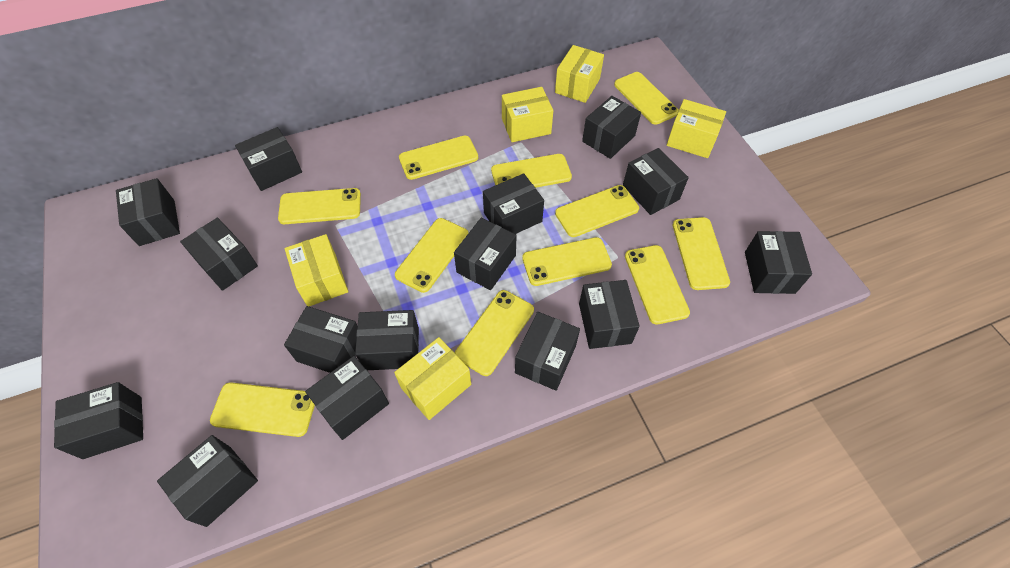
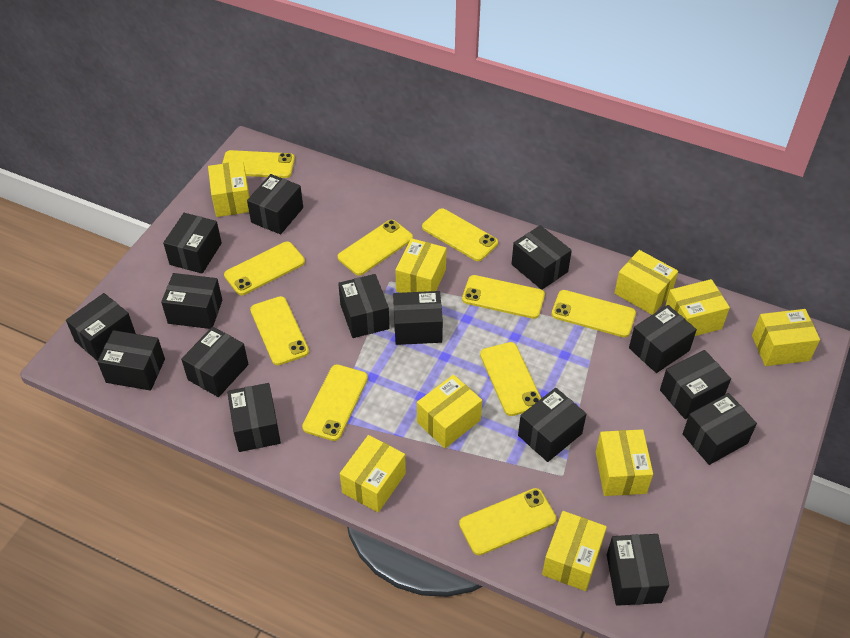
yellow box: [285,234,348,306] [394,337,471,420] [502,87,553,142] [555,45,604,103] [667,99,726,158] = 5 -> [208,161,249,217] [340,435,406,512] [395,238,447,293] [417,375,482,448] [542,511,607,591] [596,429,653,496] [614,250,678,315] [665,279,730,336] [752,309,820,366] = 9
yellow phone: [210,382,315,437] [278,188,361,224] [395,218,468,293] [399,136,478,180] [455,290,534,376] [491,154,572,188] [522,237,612,286] [555,185,639,237] [614,72,679,125] [625,245,690,325] [673,217,730,290] = 11 -> [222,150,295,178] [224,242,305,295] [250,296,309,365] [302,364,368,441] [338,220,413,276] [422,208,498,261] [459,488,557,555] [462,275,545,319] [480,342,542,416] [552,290,636,338] = 10

